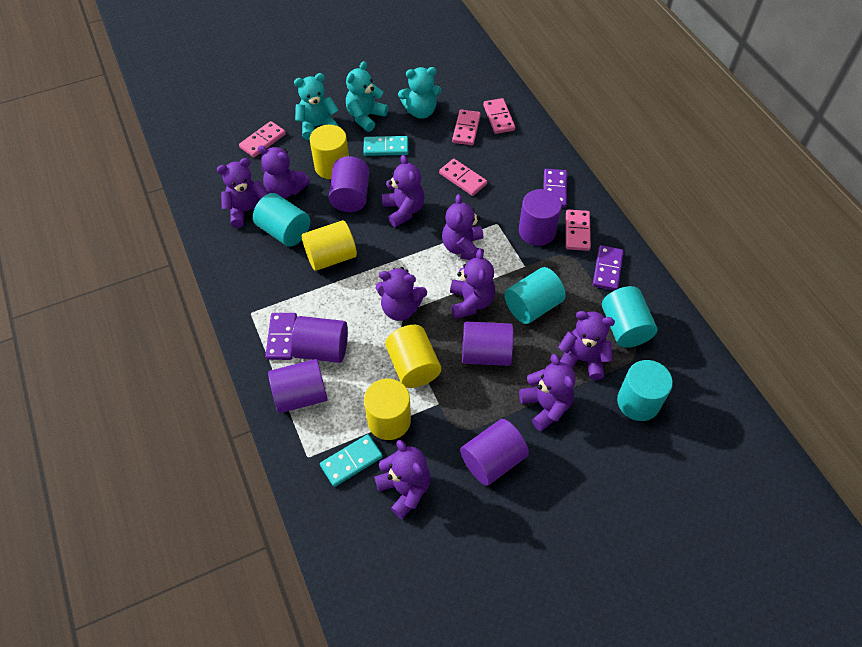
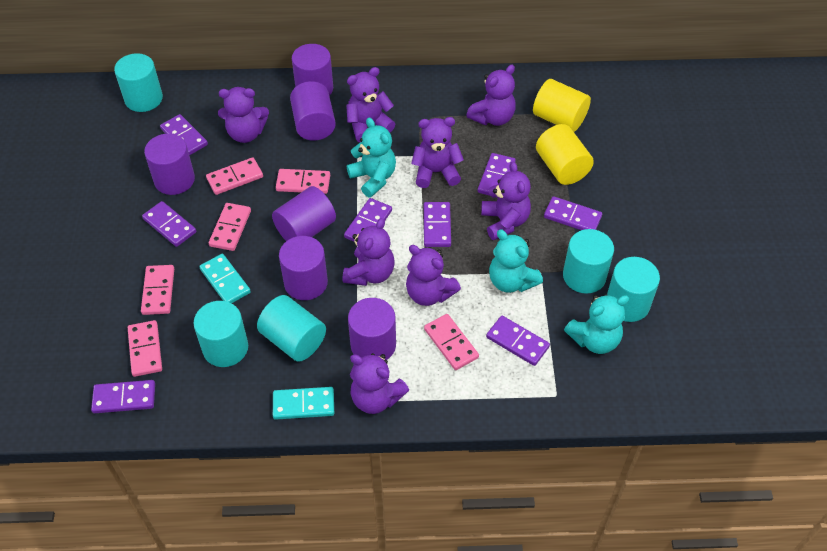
pink domino: [239,121,286,157] [439,159,487,196] [452,109,481,145] [483,98,515,134] [566,209,591,251] = 5 -> [128,320,162,377] [141,265,174,315] [206,157,263,195] [209,203,251,251] [276,169,330,194] [424,314,479,370] = 6
purple domino: [265,313,297,360] [543,169,567,208] [593,245,624,290] = 3 -> [91,380,155,413] [142,201,196,247] [160,114,208,155] [344,198,392,241] [424,202,451,247] [478,153,516,198] [486,316,550,366] [544,196,602,230] = 8
purple teddy bear: [217,158,268,228] [258,145,310,198] [374,440,431,519] [376,267,427,321] [382,155,424,227] [442,194,484,260] [450,249,495,319] [519,354,575,431] [558,311,615,380] = 9 -> [218,87,269,143] [342,218,394,286] [346,67,395,142] [350,353,409,414] [406,245,461,306] [411,117,464,188] [466,65,516,126] [481,161,531,240] = 8
turquoise cylinder: [253,193,310,247] [504,267,566,324] [602,286,657,348] [617,360,673,421] = 4 -> [114,53,163,112] [194,301,248,367] [257,295,326,362] [563,229,614,294] [607,257,660,322] = 5
yellow cylinder: [302,220,357,271] [310,125,349,179] [364,379,411,440] [385,325,441,388] = 4 -> [533,79,591,132] [536,124,594,185] = 2

